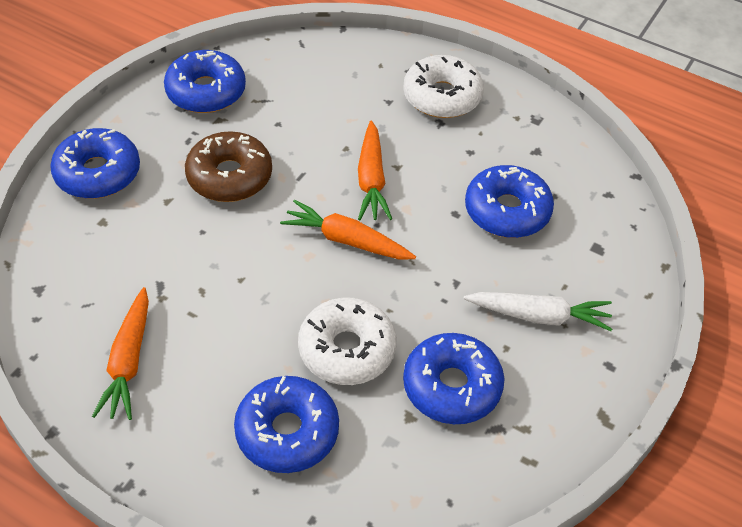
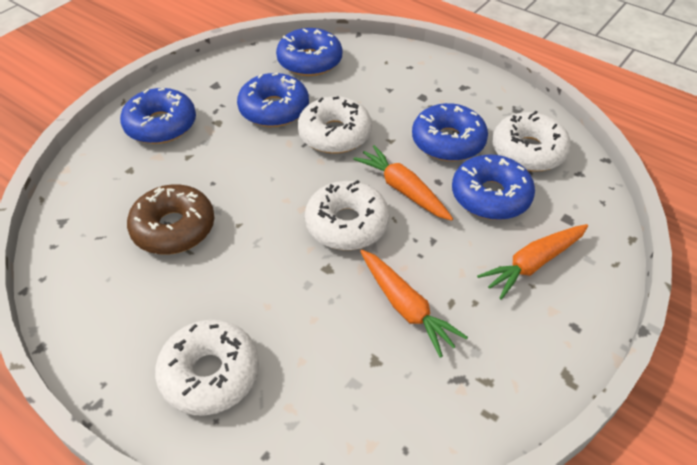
white carrot: [464,292,612,331] = 1 -> none = 0
white donut: [298,298,397,385] [403,55,484,118] = 2 -> [155,320,259,416] [297,96,372,154] [305,180,390,250] [492,111,571,172] = 4

